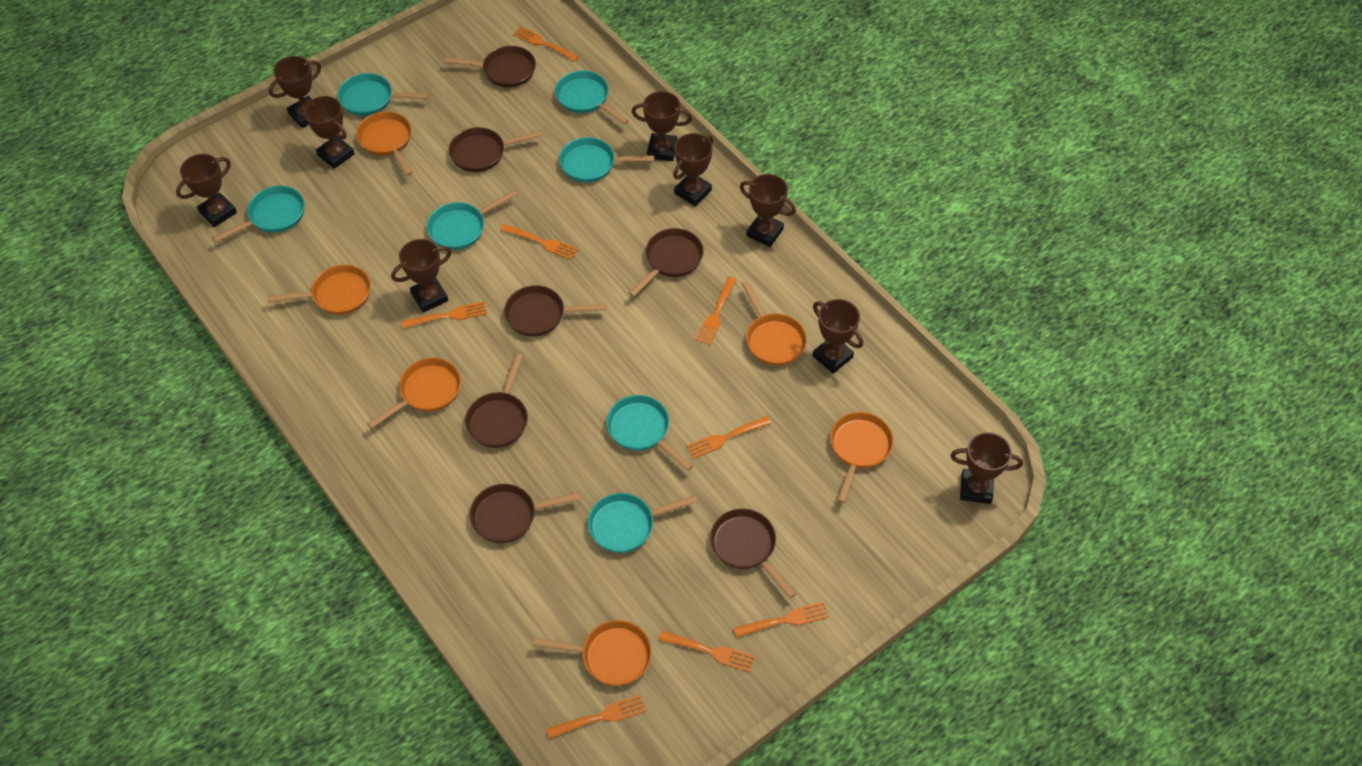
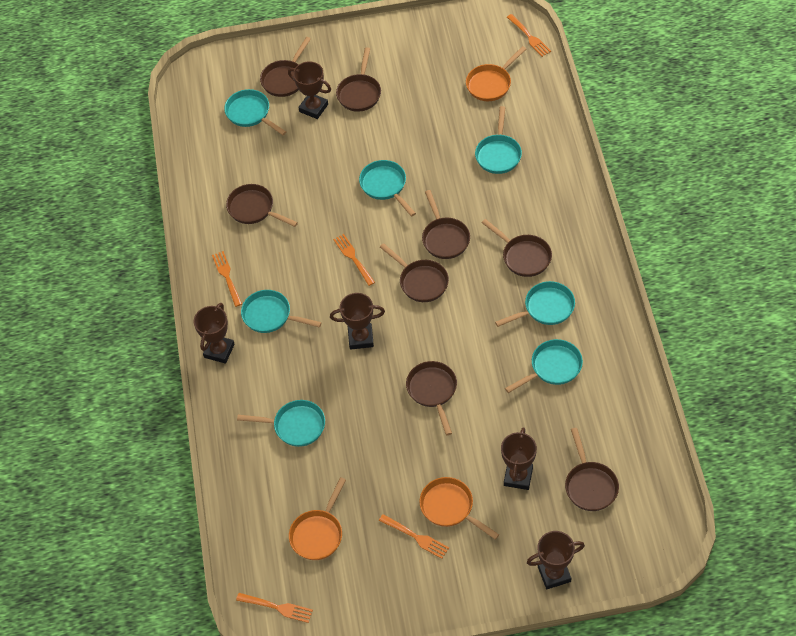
brown pan: [444,46,536,88] [449,127,543,172] [465,354,528,448] [469,484,581,543] [504,285,607,337] [629,228,704,297] [710,509,797,599] = 7 -> [226,184,298,227] [260,37,311,97] [336,47,381,112] [380,243,449,302] [406,361,457,435] [422,190,470,259] [482,219,552,277] [565,428,619,511] = 8
brown trophy: [176,154,237,227] [269,56,321,128] [304,96,355,169] [391,239,452,313] [632,91,692,161] [673,133,713,206] [740,174,796,247] [813,299,863,374] [950,432,1023,504] = 9 -> [194,303,235,364] [288,61,331,119] [330,293,385,349] [501,428,537,490] [527,531,585,589] = 5
orange fork: [402,301,487,328] [501,224,578,260] [513,27,579,61] [547,695,646,739] [659,631,755,672] [686,416,771,459] [696,277,737,345] [734,601,829,638] = 8 -> [212,251,242,307] [236,593,313,623] [333,234,375,286] [379,514,449,559] [507,14,551,57] = 5
orange pan: [267,265,371,315] [356,111,412,176] [367,358,461,429] [533,620,652,686] [741,281,807,366] [830,412,894,503] = 6 -> [289,477,346,560] [419,477,499,540] [466,46,526,101] = 3

